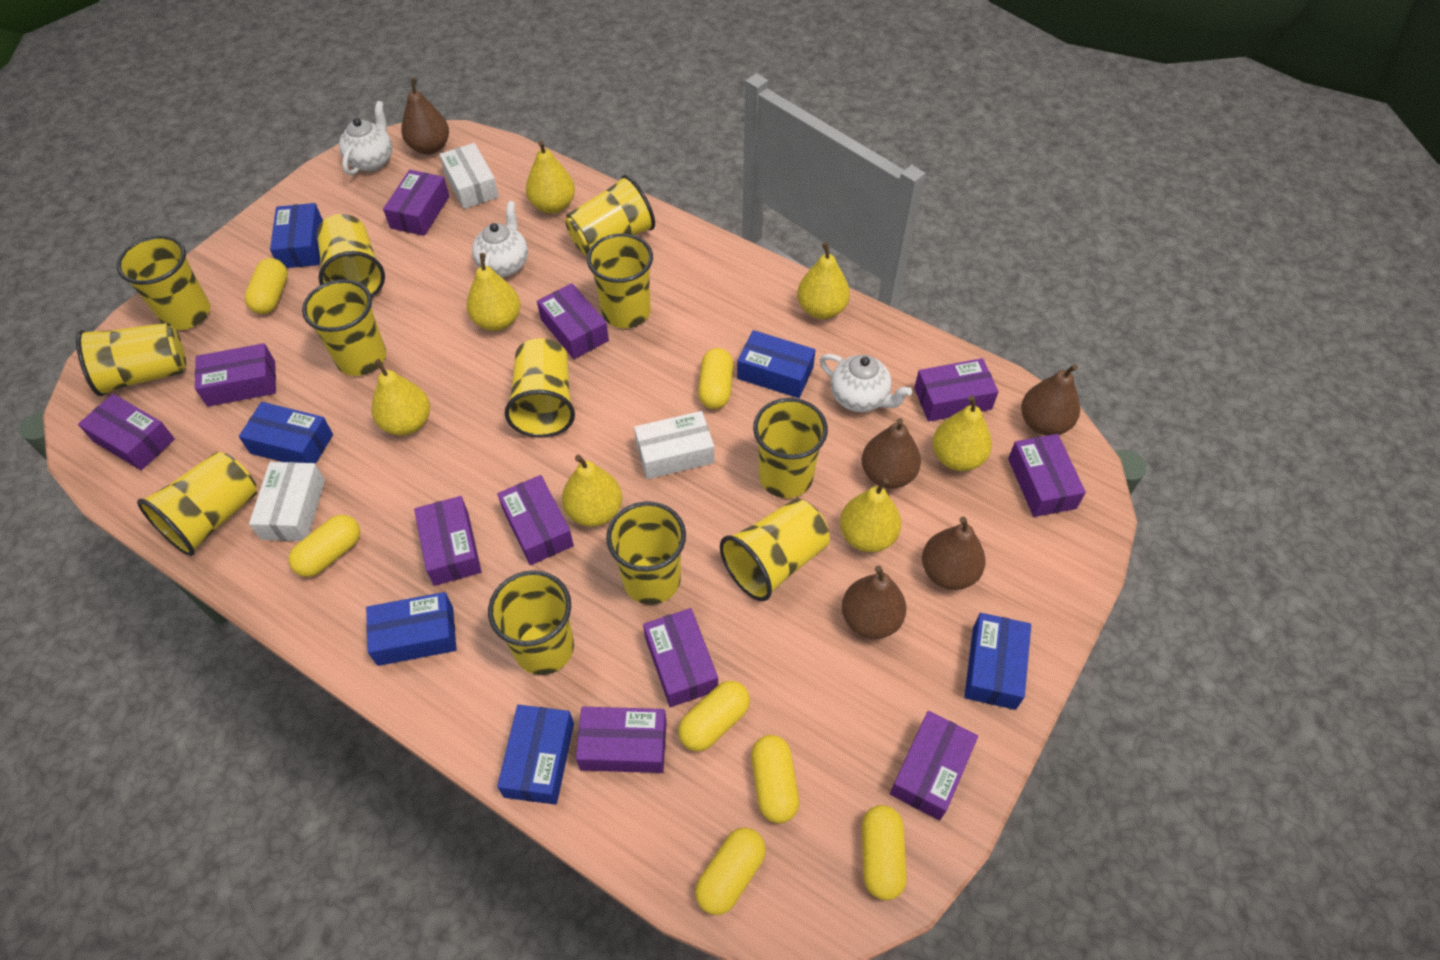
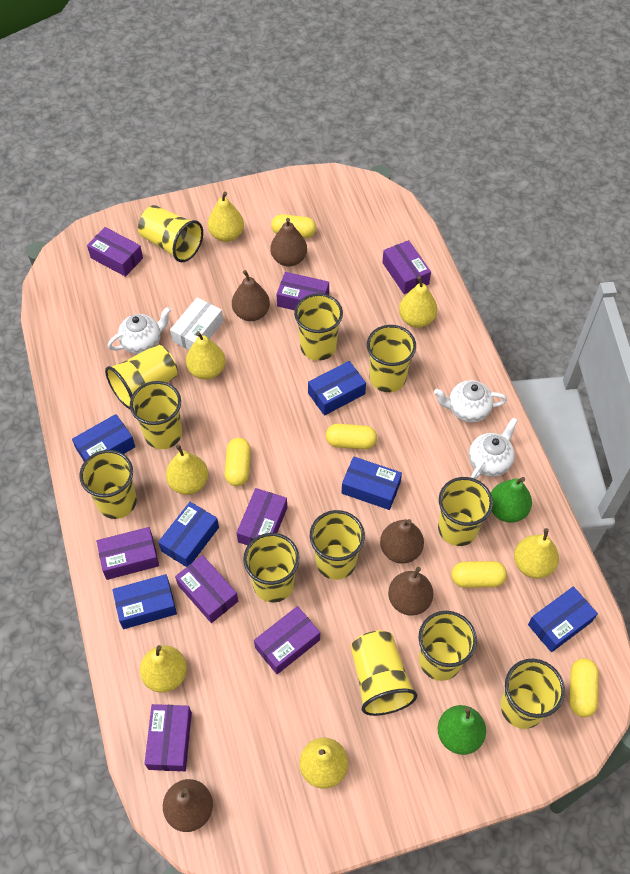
green pear: none = 0 -> [438,705,486,755] [491,477,532,523] = 2
purple box: [78,394,175,470] [195,343,276,407] [383,170,450,236] [414,496,482,586] [497,475,574,565] [537,283,609,359] [576,707,667,773] [643,608,718,707] [890,711,978,821] [914,358,999,422] [1008,434,1086,517] = 11 -> [87,227,143,277] [97,527,159,580] [144,704,192,771] [175,555,238,623] [236,488,287,545] [254,606,320,674] [276,272,329,310] [382,240,431,294] = 8
white box: [249,462,325,541] [439,143,499,209] [634,411,714,479] = 3 -> [170,297,223,350] = 1
yellow capsule: [245,258,288,314] [288,515,360,577] [678,681,750,751] [695,828,766,915] [698,348,733,409] [751,735,799,823] [862,805,907,900] = 7 -> [225,438,251,486] [271,214,316,238] [326,424,377,449] [451,561,507,588] [569,658,599,717] = 5

